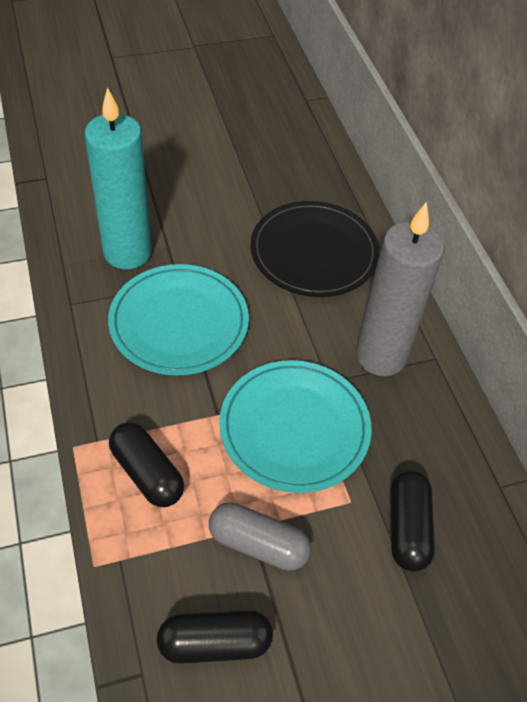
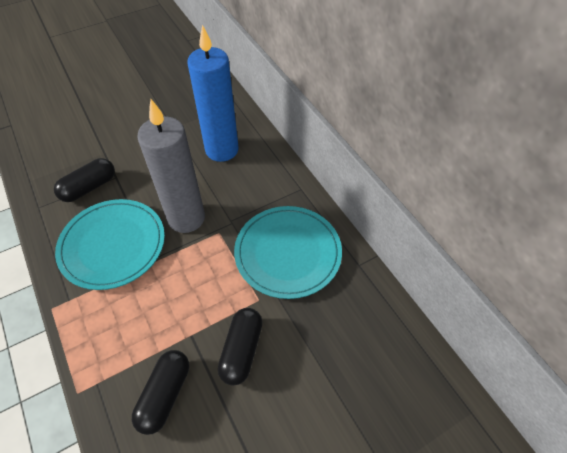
black plate: [250,201,380,297] = 1 -> none = 0
blue candle: none = 0 -> [187,25,239,162] = 1
grey capsule: [209,502,311,571] = 1 -> none = 0
turquoise candle: [84,87,152,269] = 1 -> none = 0

